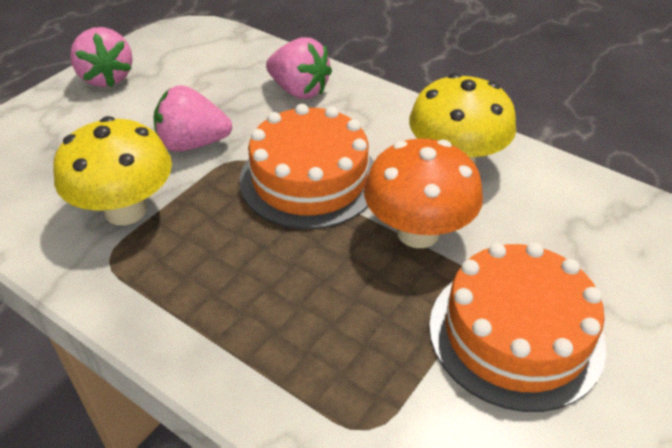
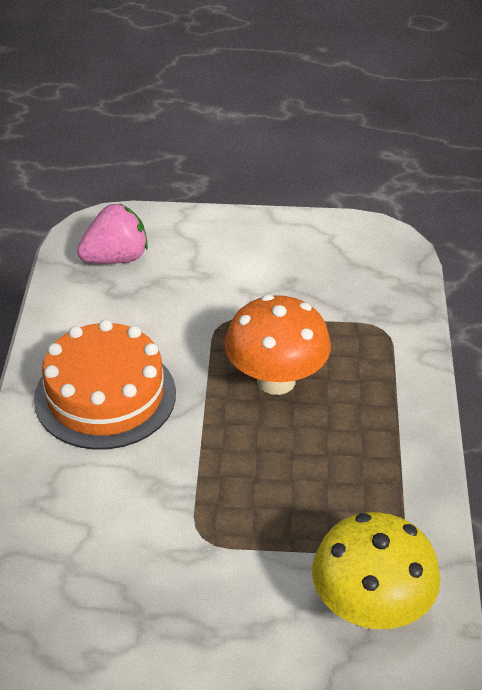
orange cake: [240,104,374,229] [429,242,606,412] = 2 -> [34,320,176,450] = 1
pink strawberry: [70,27,133,87] [153,85,232,152] [266,37,332,99] = 3 -> [77,203,148,264] = 1
yellow mushroom: [53,116,172,225] [409,73,516,164] = 2 -> [312,512,440,629] = 1

